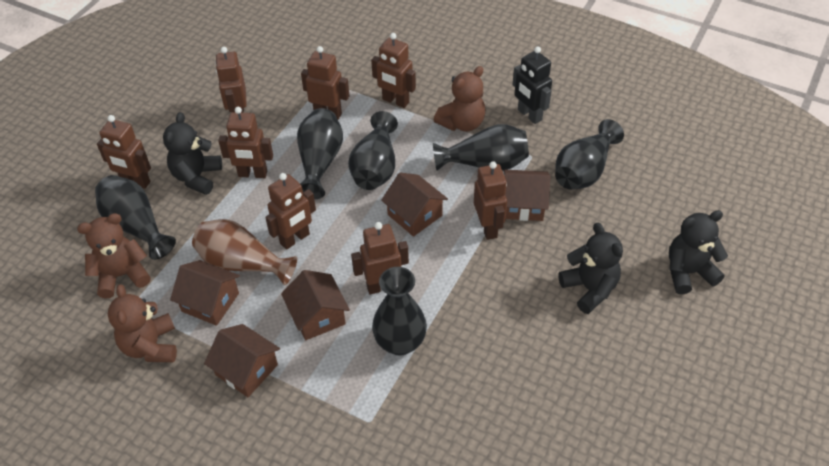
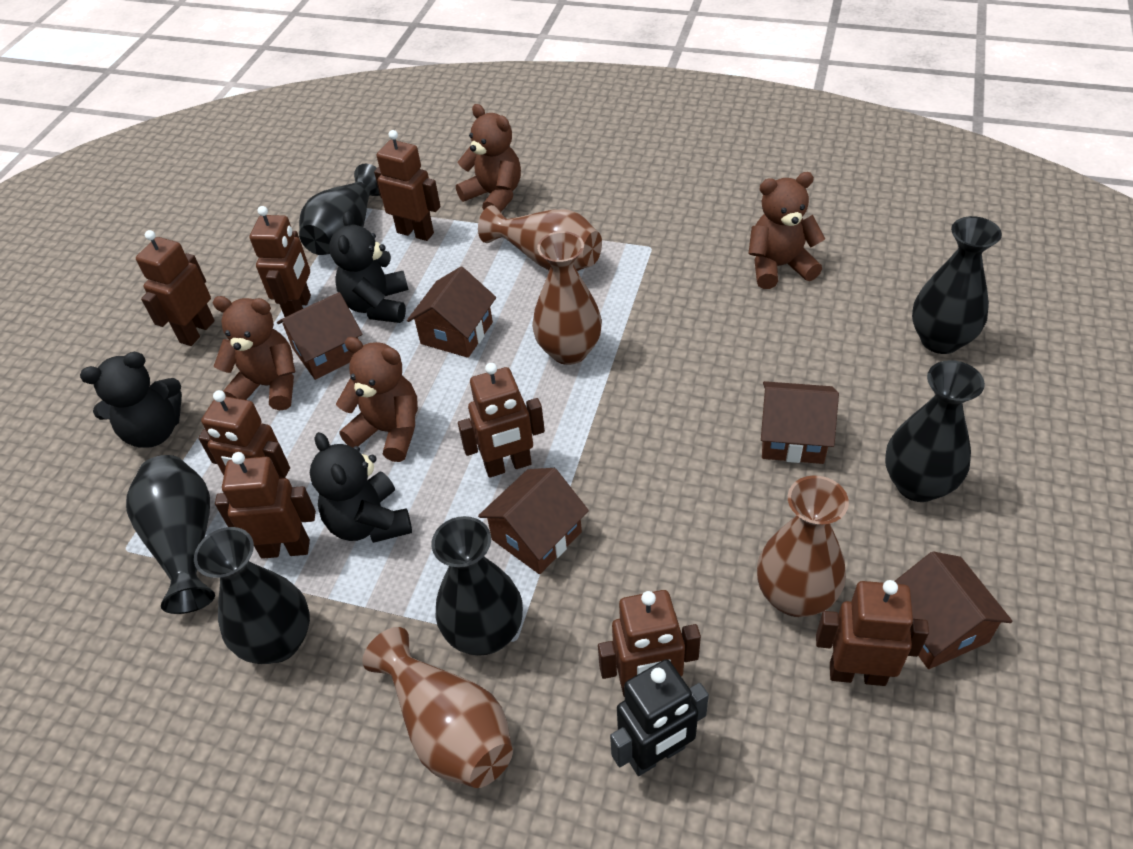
brown teddy bear: [77,213,151,299] [108,284,177,362] [434,66,485,132] = 3 -> [213,296,296,410] [336,337,418,462] [456,104,521,212] [748,172,825,289] = 4
brown vase: [192,219,297,286] = 1 -> [362,627,513,788] [478,205,602,271] [532,231,602,365] [757,475,849,617] = 4

